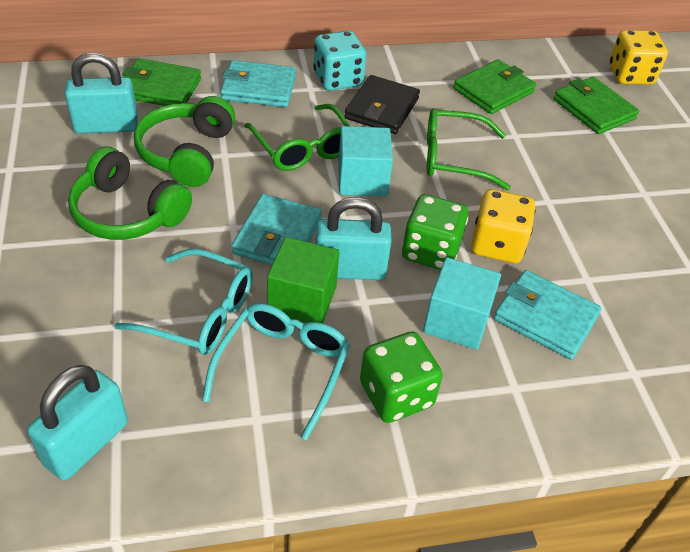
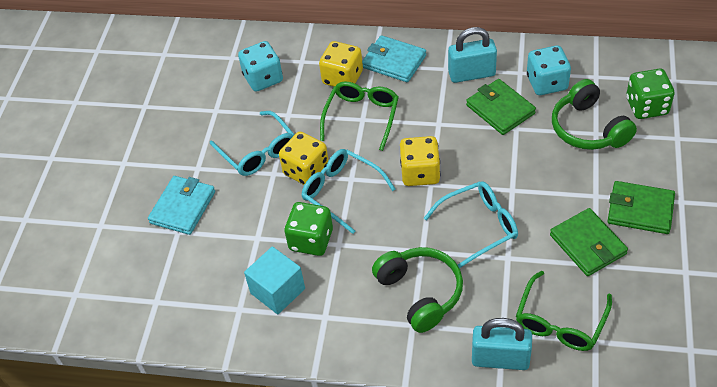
black wallet: [344,75,420,134] = 1 -> none = 0
green cube: [267,237,339,323] = 1 -> none = 0
turquoise cube: [338,126,393,196] [423,257,501,350] = 2 -> [244,246,305,314] = 1
turquoise dice: [313,31,366,91] = 1 -> [238,41,283,92] [527,45,571,95] = 2
turquoise glasses: [114,249,253,355] [202,303,350,440] = 2 -> [210,111,295,176] [301,149,395,234] [424,181,518,268] = 3
turquoise padlock: [27,365,128,481] [65,52,138,134] [315,197,392,280] = 3 -> [448,27,497,83] [472,318,532,370] = 2
turquoise wallet: [220,60,296,107] [232,194,322,265] [494,270,601,360] = 3 -> [148,176,215,235] [362,35,426,82] = 2
yellow dice: [471,189,536,263] [609,30,668,85] = 2 -> [279,132,329,185] [319,41,363,87] [400,136,440,186] = 3

